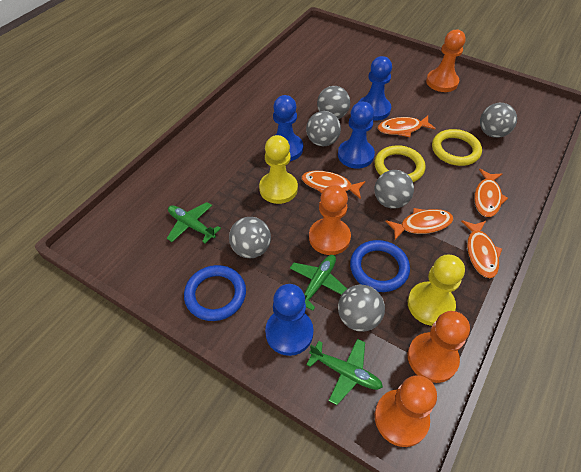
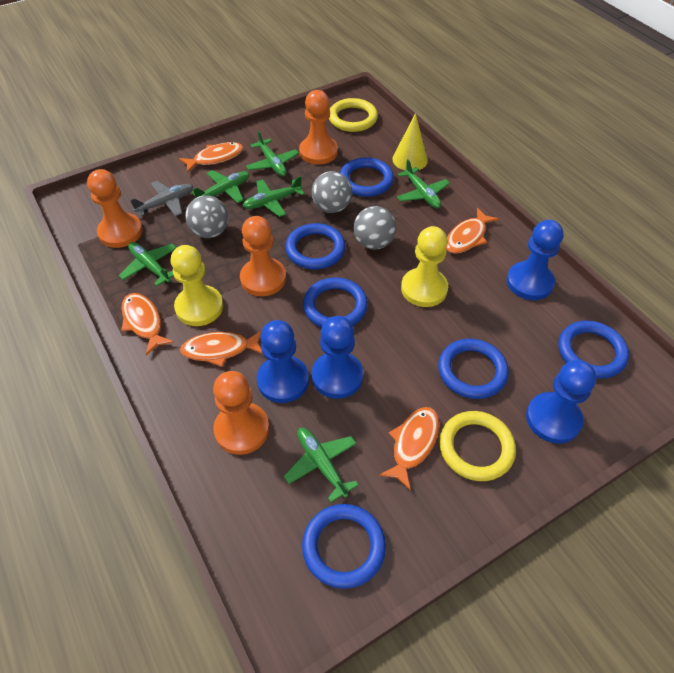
blue ring: [184,265,246,321] [350,240,410,292] = 2 -> [285,223,345,269] [302,504,386,589] [303,277,368,327] [340,157,394,197] [438,339,509,399] [558,321,629,379] = 6
green plane: [167,202,221,244] [290,255,347,311] [306,339,383,405] = 3 -> [118,242,177,286] [191,170,250,203] [243,176,305,217] [246,131,299,177] [284,427,358,502] [397,159,450,209] = 6
grey ball: [229,217,271,258] [306,111,341,146] [317,86,350,119] [338,285,385,332] [375,170,414,209] [480,103,517,138] = 6 -> [185,195,228,238] [312,171,352,213] [353,206,396,250] = 3
grey plane: none = 0 -> [130,181,193,217] = 1
yellow cone: none = 0 -> [393,113,428,170] = 1

